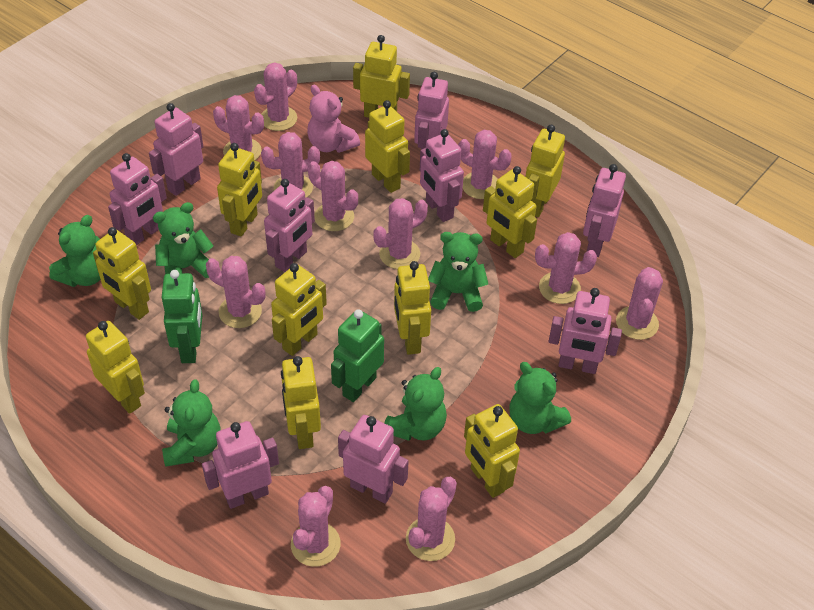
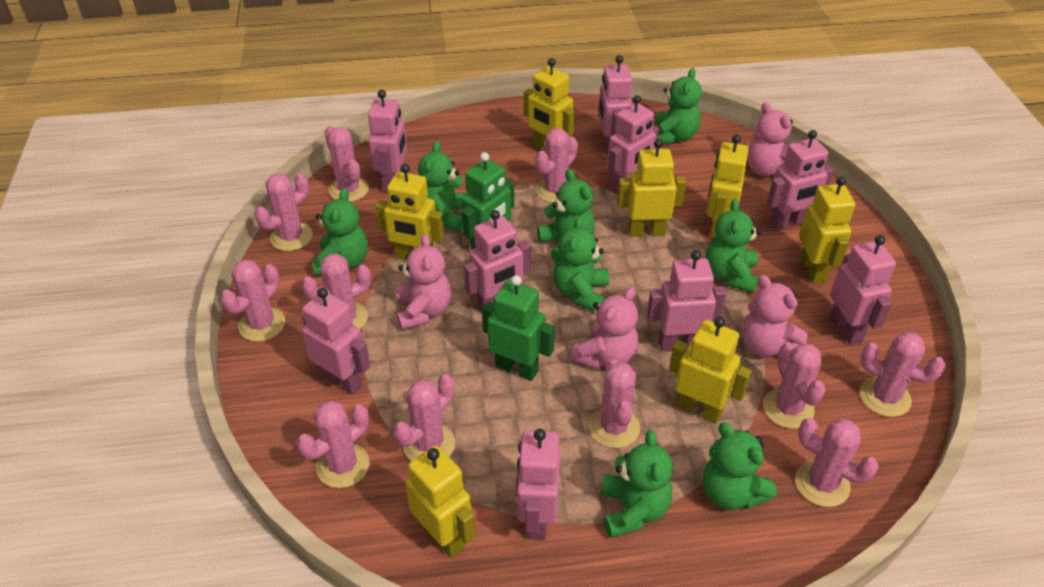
green teddy bear: [49,215,101,287] [153,202,214,278] [162,379,220,467] [384,367,447,441] [428,232,488,312] [509,362,571,434] = 6 -> [313,188,368,276] [418,141,466,232] [537,169,595,262] [553,216,609,311] [601,430,673,538] [655,68,702,144] [703,422,777,510] [706,199,761,293] = 8
pink teddy bear: [307,85,360,153] = 1 -> [396,234,452,330] [571,287,639,370] [742,275,807,357] [747,102,793,178] = 4
yellow robot: [86,321,145,414] [93,227,151,320] [217,143,262,237] [271,263,327,356] [281,356,321,449] [353,35,410,118] [365,100,410,193] [394,261,431,355] [464,404,520,498] [483,166,537,258] [526,125,565,217] = 11 -> [375,164,444,260] [405,445,476,558] [524,58,575,150] [617,139,686,237] [669,317,752,424] [706,134,749,238] [799,176,855,283] = 7

